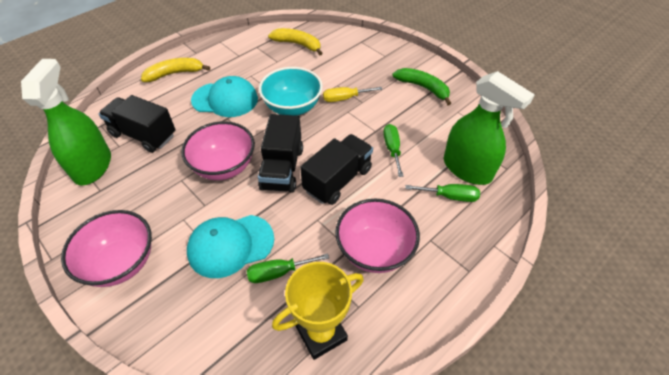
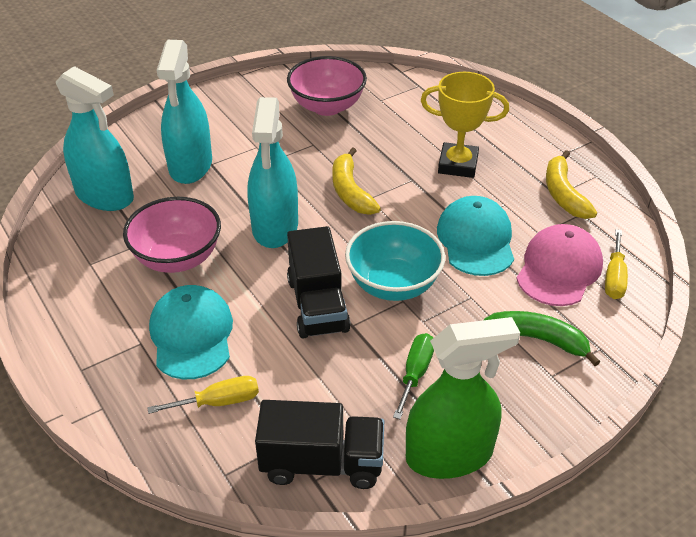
black truck: [99,95,175,153] [258,114,303,193] [300,134,373,205] = 3 -> [255,400,384,489] [287,226,351,339] = 2
green screwdriver: [247,253,329,283] [383,124,404,177] [405,184,480,202] = 3 -> [393,333,434,419] = 1
green spray bottle: [21,59,111,186] [444,71,535,185] = 2 -> [406,317,520,479] = 1
pink bowl: [61,210,152,287] [181,121,255,180] [335,199,420,273] = 3 -> [123,197,221,273] [287,56,367,116] = 2
pink cap: none = 0 -> [516,224,603,306] = 1
turquoise spray bottle: none = 0 -> [56,66,134,211] [156,40,212,184] [247,97,298,248] = 3
yellow screwdriver: [323,87,383,102] = 1 -> [147,376,259,414] [605,230,628,299] = 2

